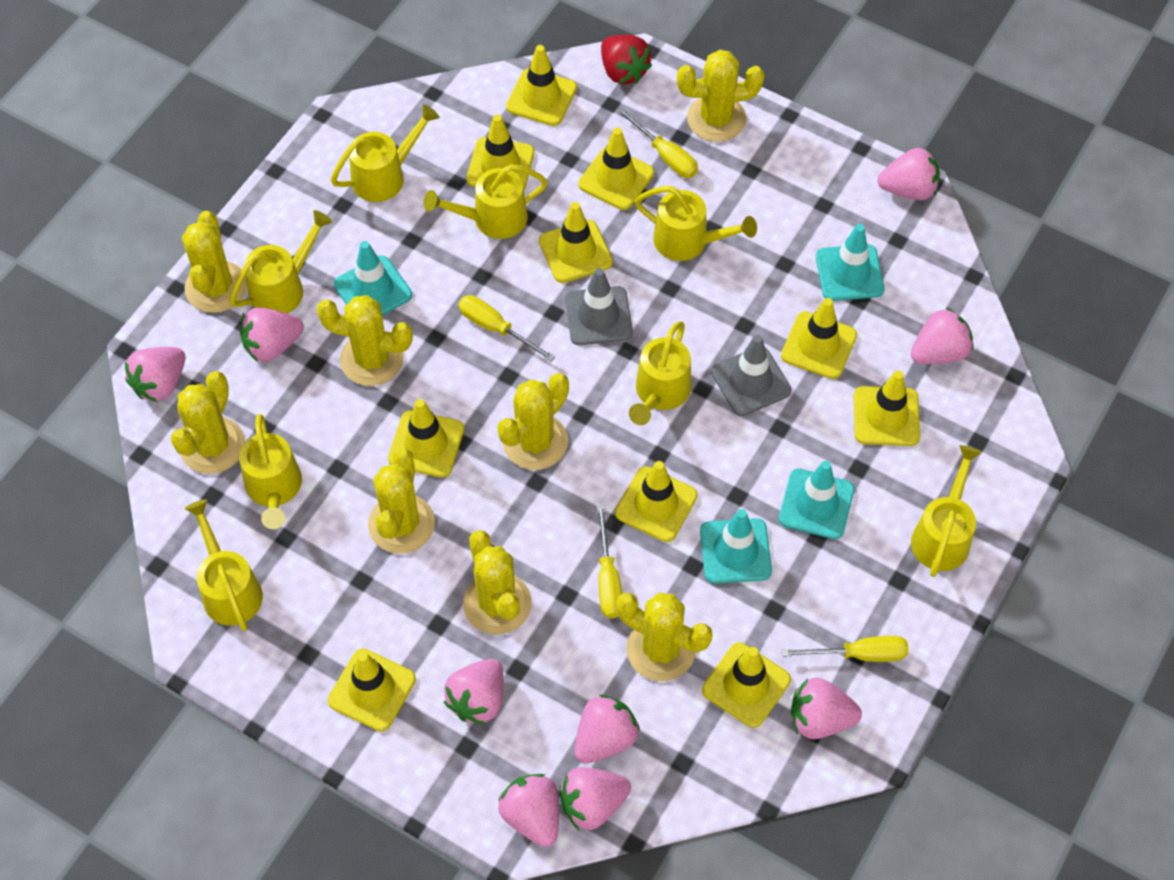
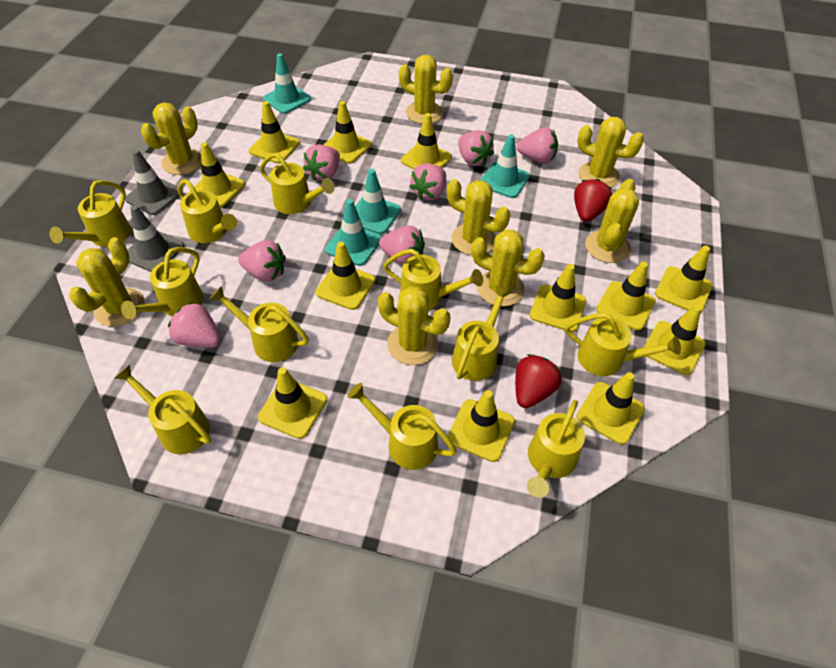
pink strawberry: [125,347,185,402] [240,307,304,362] [444,659,504,725] [498,774,559,847] [559,767,631,830] [574,694,640,764] [791,678,862,739] [877,148,940,200] [911,307,973,364] = 9 -> [168,302,221,348] [238,240,286,281] [303,144,340,181] [379,225,425,265] [410,163,446,200] [458,130,494,166] [517,127,558,164] = 7
red strawberry: [601,35,652,84] = 1 -> [515,354,562,408] [574,179,612,222] = 2
yellow screwdriver: [458,295,555,362] [597,504,622,618] [617,108,698,178] [782,636,909,662] = 4 -> none = 0
yellow traffic cone: [328,648,416,732] [388,399,464,478] [467,114,534,190] [506,45,577,126] [539,202,613,283] [578,128,654,210] [615,461,698,542] [702,642,791,728] [781,298,857,379] [854,371,920,446] = 10 -> [189,142,245,207] [249,101,300,163] [258,367,327,439] [316,242,375,310] [323,101,372,164] [401,113,452,169] [448,390,515,462] [530,264,586,332] [577,372,645,445] [596,261,656,331] [644,305,705,375] [655,245,713,312] = 12
yellow watering can: [185,499,263,631] [229,210,332,314] [239,414,302,529] [331,104,440,202] [424,165,548,239] [629,321,691,425] [635,186,757,261] [911,445,982,577] = 8 -> [49,180,131,247] [115,365,211,454] [121,247,204,319] [178,179,237,243] [210,286,309,362] [260,153,335,214] [347,383,457,470] [383,249,483,310] [452,286,512,381] [527,400,585,498] [565,313,681,376] = 11

